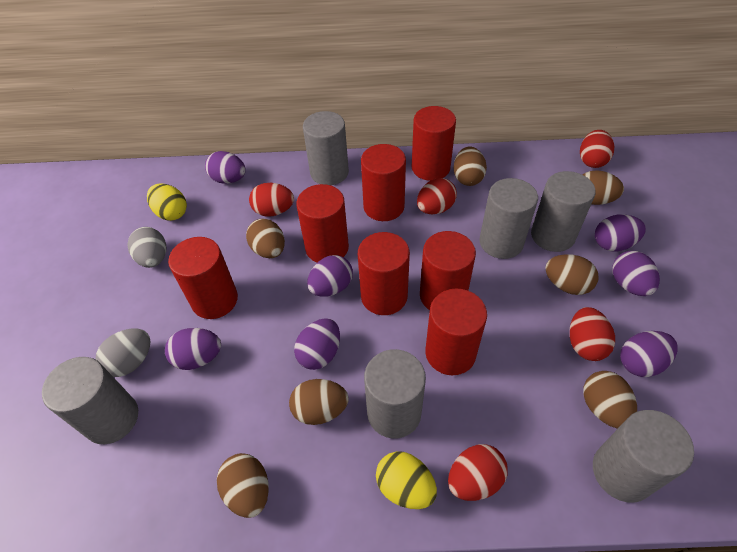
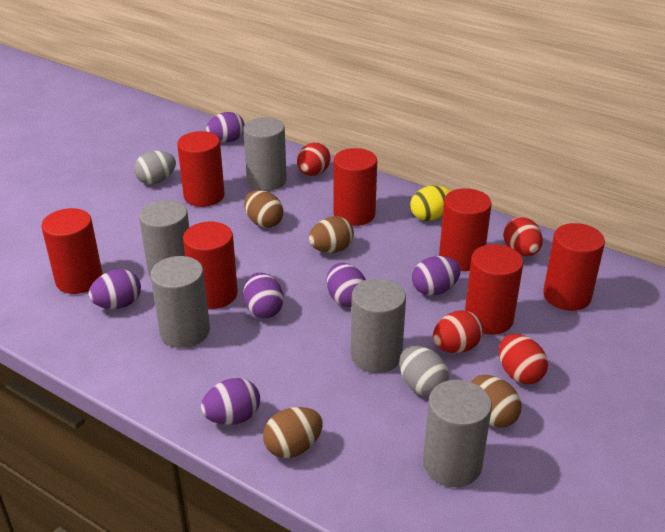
brown egg: [217,453,269,518] [246,219,285,258] [289,379,348,425] [454,146,487,186] [545,254,598,295] [583,170,624,205] [583,371,637,429] = 7 -> [244,190,283,228] [263,407,323,458] [309,216,354,253] [471,375,521,428] = 4
grey cylinder: [42,357,138,444] [303,111,349,185] [364,349,426,439] [479,178,538,259] [531,171,596,252] [593,410,694,503] = 6 -> [139,200,189,278] [150,256,210,348] [243,117,287,191] [351,278,406,373] [423,379,492,487] = 5
purple egg: [165,328,221,370] [205,151,246,184] [294,318,340,370] [307,255,353,297] [595,214,646,251] [612,251,660,296] [620,331,678,377] = 7 -> [88,269,141,309] [201,378,260,425] [206,112,245,142] [243,273,284,318] [327,263,366,307] [412,256,461,296] = 6
red egg: [249,183,294,217] [417,178,457,214] [448,444,508,501] [570,307,615,361] [580,130,614,168] = 5 -> [297,142,331,176] [433,310,483,353] [499,334,548,384] [503,217,543,256] = 4
yellow egg: [147,184,187,221] [376,451,437,509] = 2 -> [410,186,451,221] = 1

